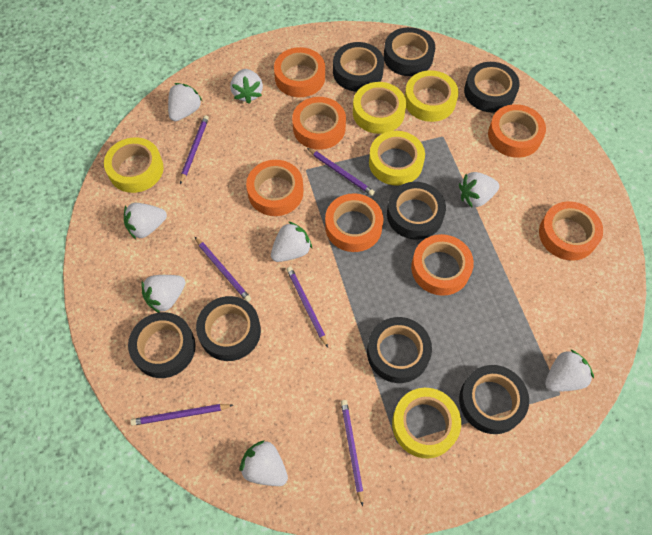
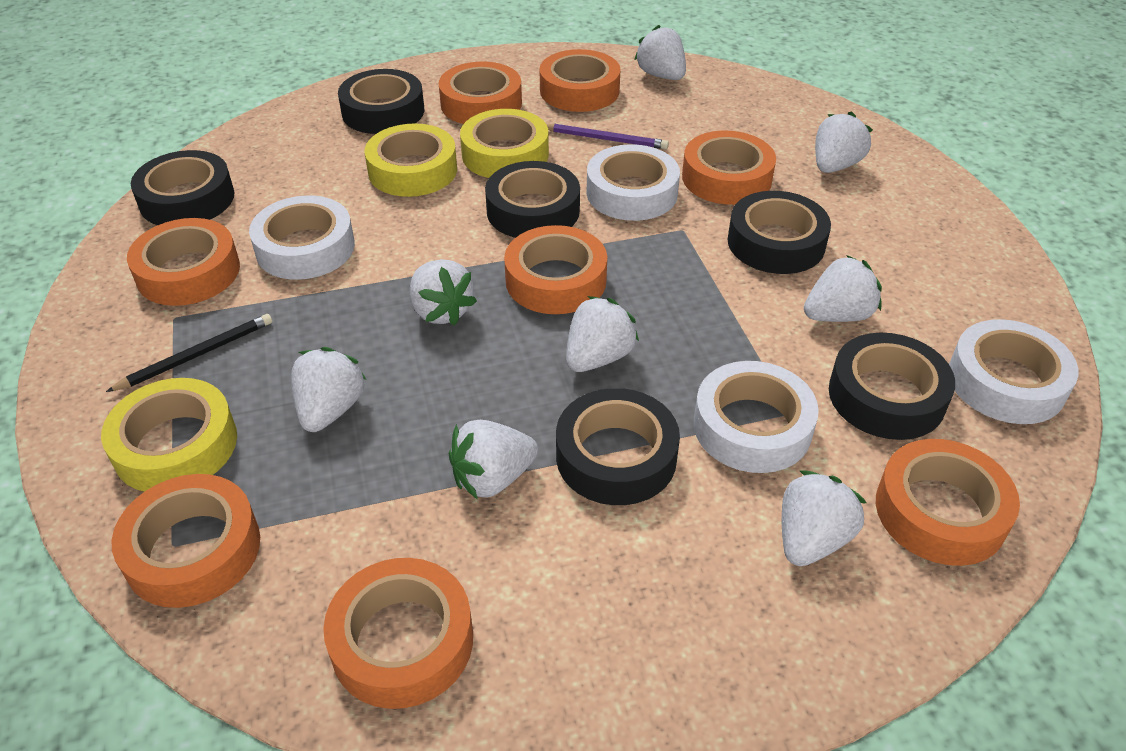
black pencil: none = 0 -> [106,314,272,392] = 1
black tape: [128,312,196,378] [196,296,261,361] [333,42,384,92] [367,317,432,383] [384,27,435,76] [387,182,446,240] [459,365,529,434] [464,62,520,112] = 8 -> [131,150,234,225] [338,69,424,134] [485,161,580,238] [556,388,680,505] [728,191,831,274] [829,332,955,440] = 6
orange tape: [246,160,304,216] [274,47,325,97] [292,97,346,150] [325,193,383,252] [411,234,474,296] [488,104,546,158] [539,201,603,261] = 7 -> [111,474,260,608] [127,218,240,306] [323,558,473,709] [439,62,522,124] [504,225,607,314] [539,49,621,112] [682,130,776,205] [876,439,1020,566] = 8
purple pencil: [130,404,233,426] [180,115,209,184] [195,237,251,302] [287,267,328,347] [307,148,375,196] [341,400,364,506] = 6 -> [547,123,669,149] = 1
white tape: none = 0 -> [249,195,355,280] [587,144,680,221] [694,361,819,473] [949,319,1079,424] = 4
yellow tape: [104,137,164,193] [353,82,406,134] [369,131,425,186] [392,388,461,458] [405,70,459,122] = 5 -> [101,378,237,492] [364,123,457,197] [460,109,549,178] = 3

